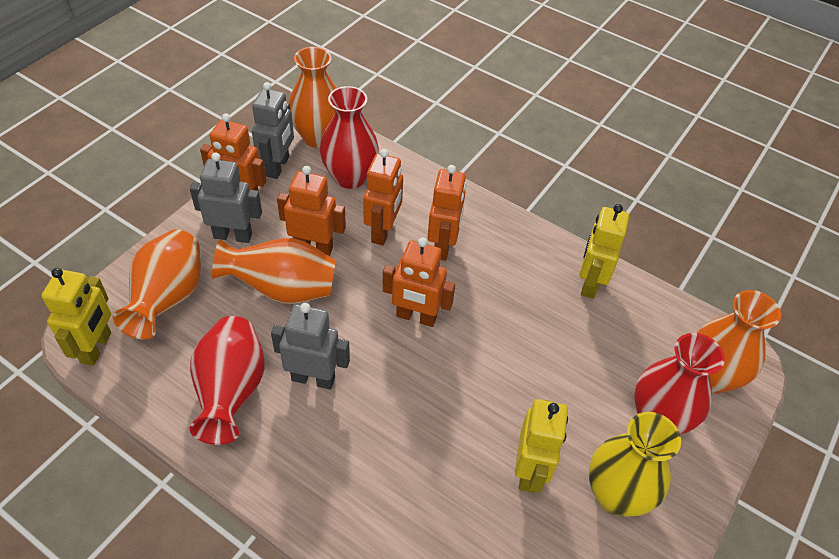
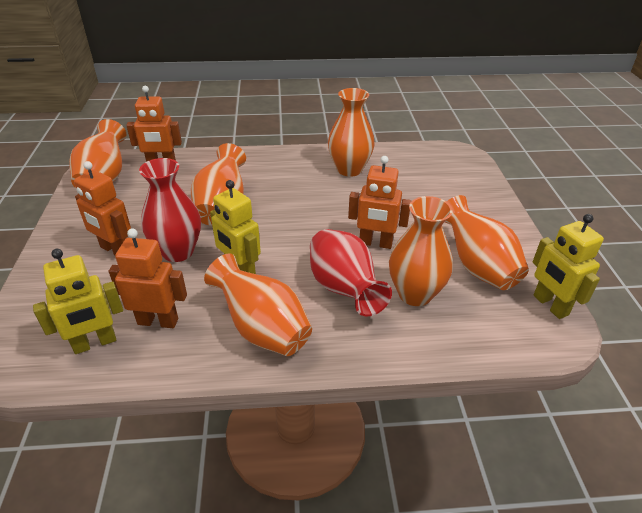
grey robot: [190,153,262,243] [252,82,294,179] [271,303,350,390] = 3 -> none = 0
orange robot: [200,113,267,191] [277,166,346,256] [363,149,403,245] [382,238,455,327] [427,165,466,261] = 5 -> [74,161,131,255] [109,228,187,328] [126,86,182,162] [348,156,411,249] = 4
orange vase: [113,229,201,339] [212,238,336,304] [289,47,337,148] [696,290,781,394] = 4 -> [69,119,126,188] [191,143,246,226] [204,253,312,356] [328,88,375,177] [389,196,453,306] [445,195,529,290] = 6
red vase: [189,316,265,445] [320,86,379,189] [634,333,725,434] = 3 -> [139,158,201,262] [310,229,392,317] = 2
yellow vase: [589,412,681,517] = 1 -> none = 0

